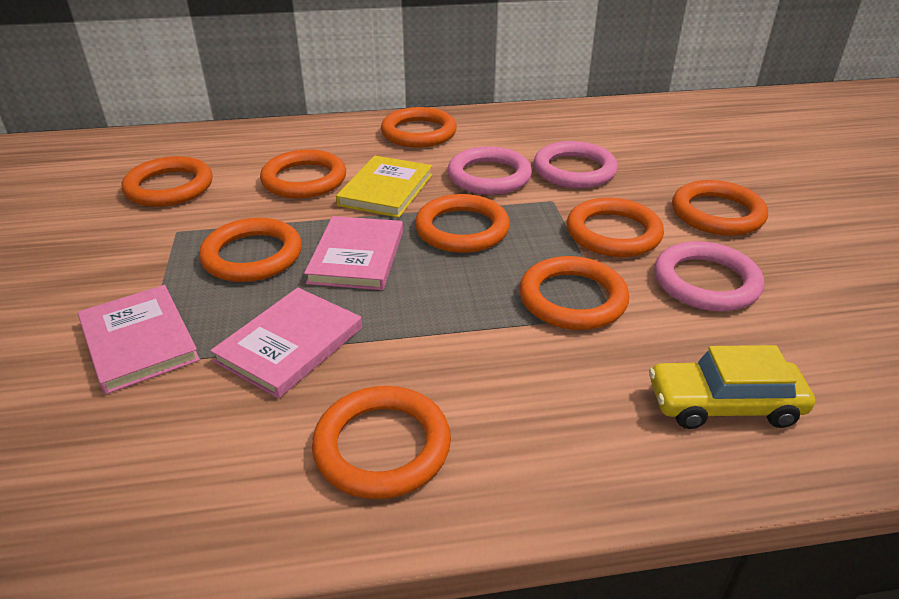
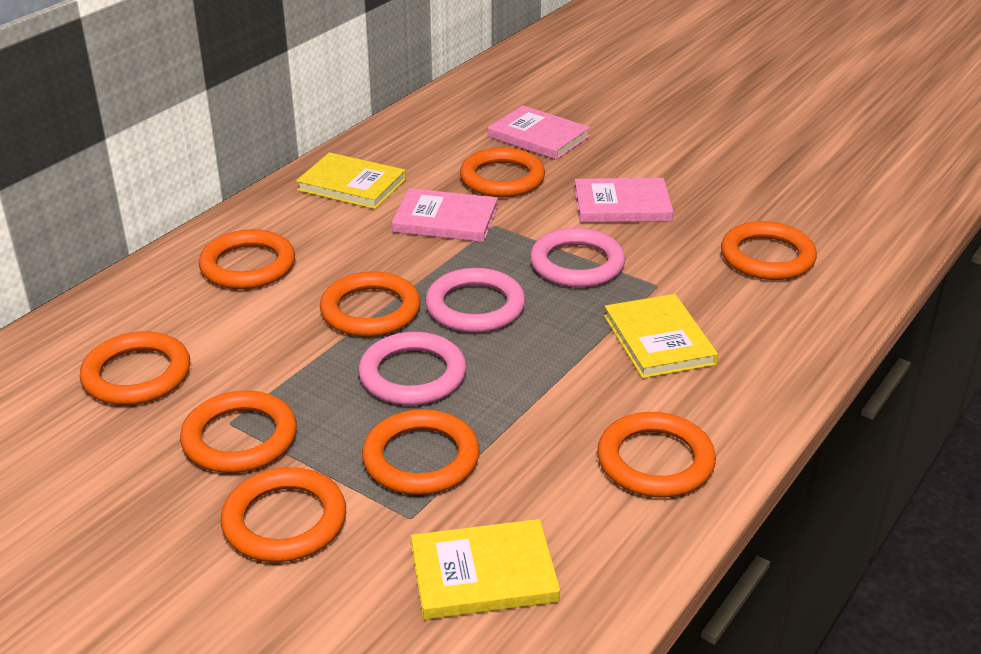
yellow book: [336,156,432,218] = 1 -> [296,152,406,209] [411,519,560,620] [604,294,718,378] = 3
yellow car: [649,345,815,429] = 1 -> none = 0

